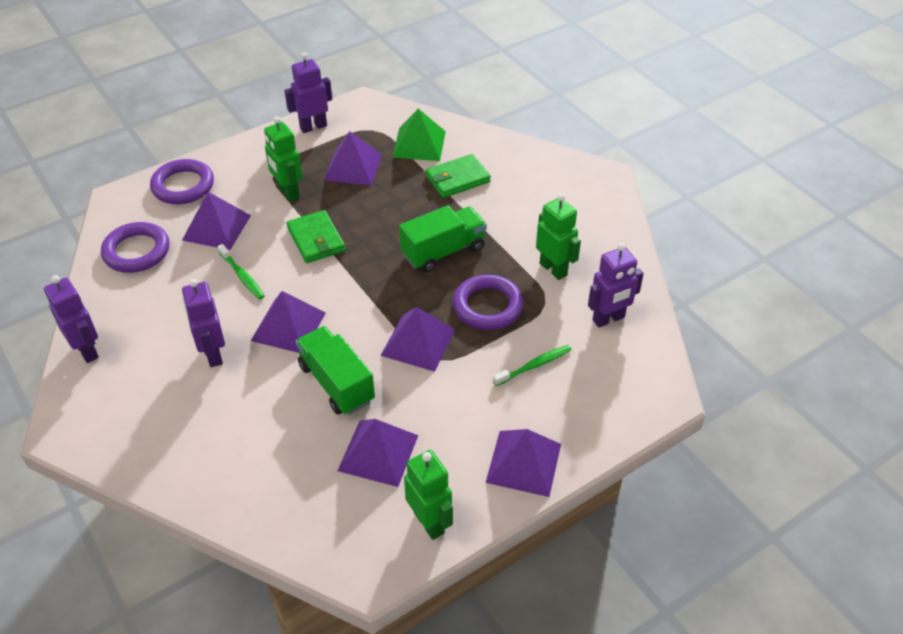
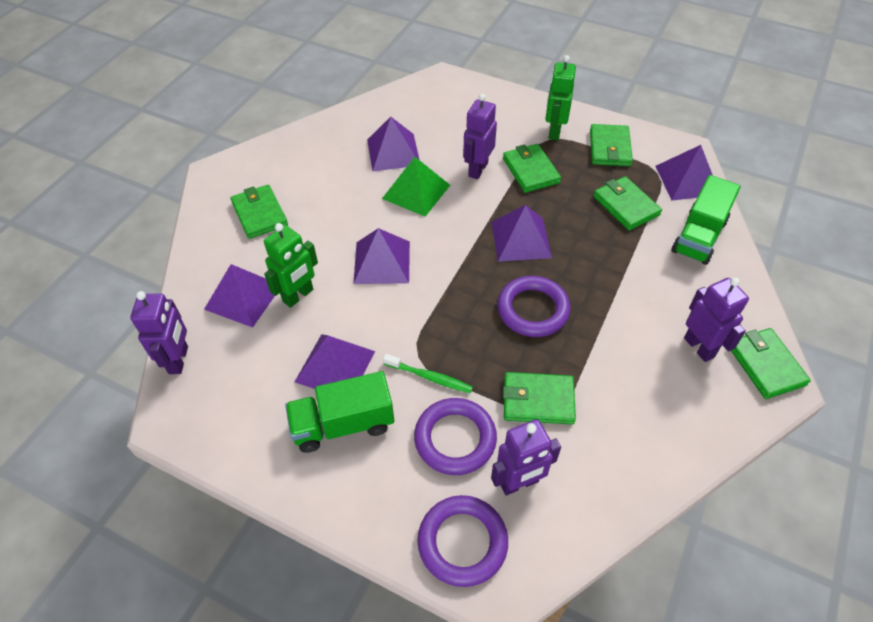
green robot: [264,116,303,201] [404,450,453,540] [536,193,581,280] = 3 -> [264,223,318,308] [545,55,576,140] = 2
green toothbrush: [217,244,265,300] [493,345,572,386] = 2 -> [383,354,473,393] = 1
green wallet: [287,210,345,263] [425,154,491,198] = 2 -> [231,185,288,239] [503,144,561,193] [503,372,576,424] [590,124,633,166] [593,176,662,231] [731,328,811,399] = 6

